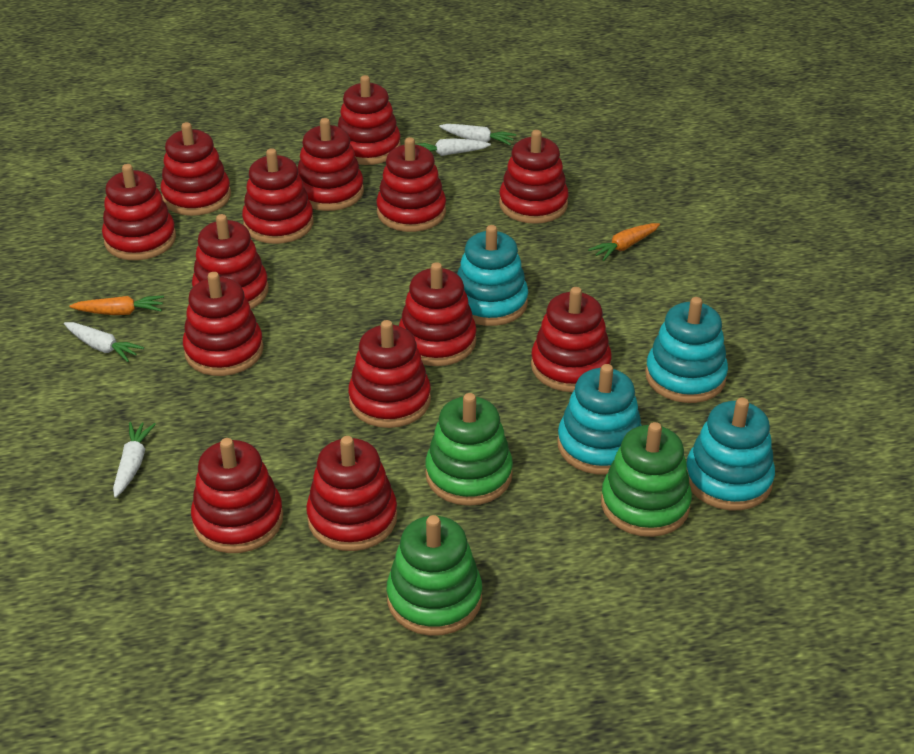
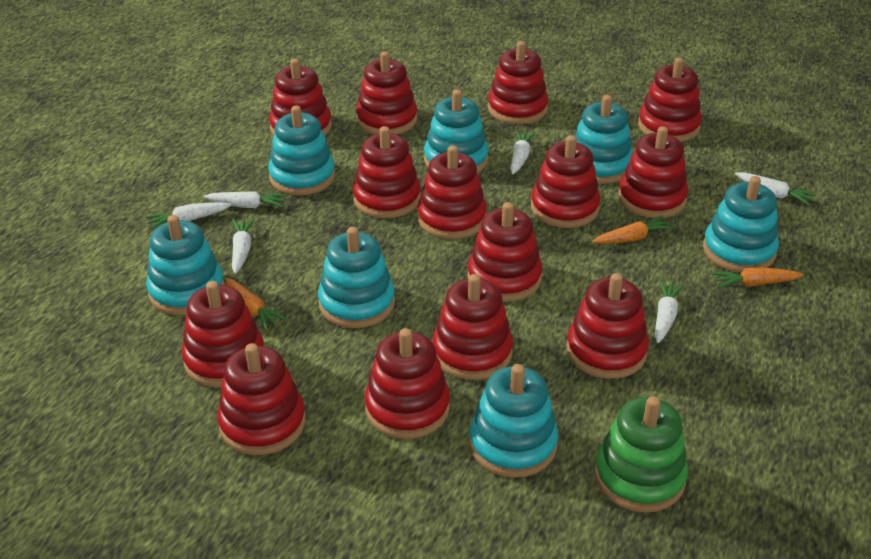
green stacking toy: [387,515,482,636] [425,393,513,506] [601,422,692,537] = 3 -> [594,396,688,513] = 1
orange carrot: [69,295,164,315] [588,223,660,261] = 2 -> [225,278,287,331] [592,216,674,244] [711,267,803,288] = 3
turquoise stacking toy: [457,225,528,326] [557,364,642,475] [645,297,728,403] [687,398,775,510] = 4 -> [146,215,225,315] [268,106,335,195] [318,227,395,328] [424,90,489,173] [469,364,558,478] [574,95,633,184] [703,176,779,273] = 7
white carrot: [64,322,144,362] [113,422,156,498] [416,138,491,156] [439,124,516,145] = 4 -> [145,203,232,229] [204,191,287,208] [232,218,255,274] [510,130,536,174] [655,280,684,343] [735,172,817,206] = 6

